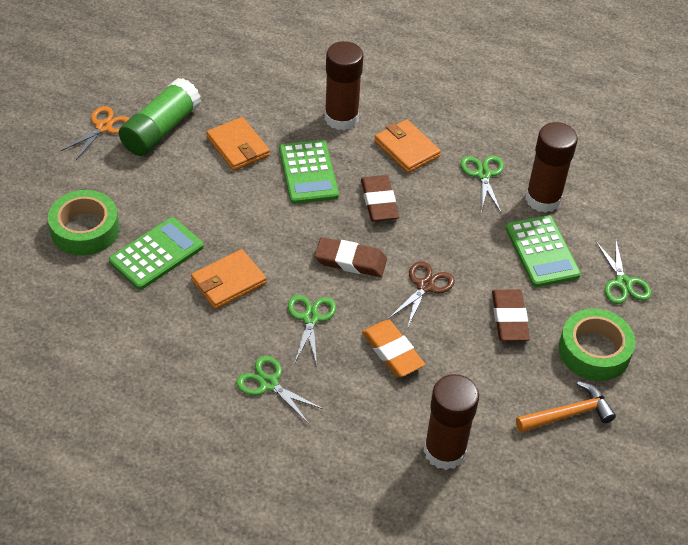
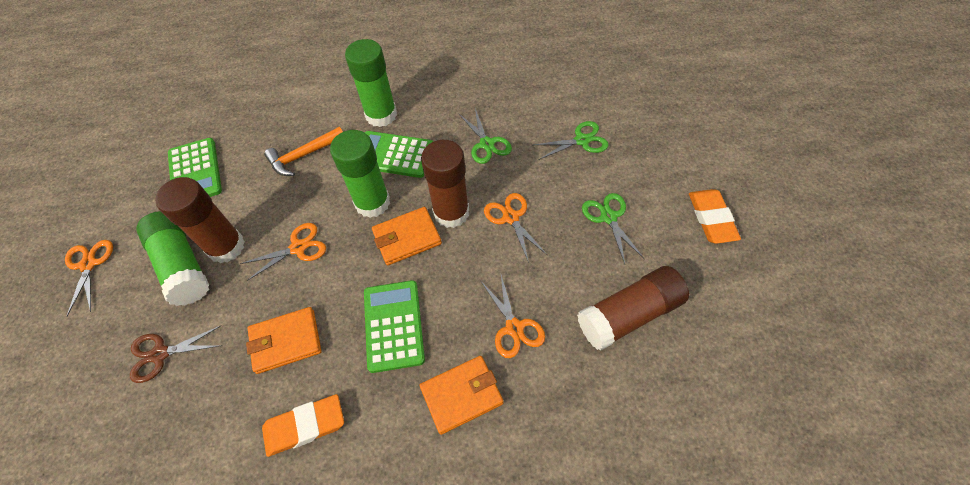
brown eraser: [315,237,387,277] [361,175,399,221] [492,290,530,341] = 3 -> none = 0
green glue stick: [119,78,201,156] = 1 -> [136,211,209,306] [330,130,390,218] [345,39,397,127] = 3
green scissors: [236,356,323,424] [288,295,336,366] [460,156,504,212] [596,238,651,304] = 4 -> [459,109,512,164] [534,121,609,160] [582,193,645,264] = 3
green tape: [48,190,119,256] [559,309,636,381] = 2 -> none = 0
orange eraser: [362,320,425,377] = 1 -> [262,394,344,457] [689,189,741,244] = 2
orange scissors: [60,106,130,161] = 1 -> [65,240,113,316] [240,223,326,281] [482,275,545,358] [484,193,547,263] = 4

